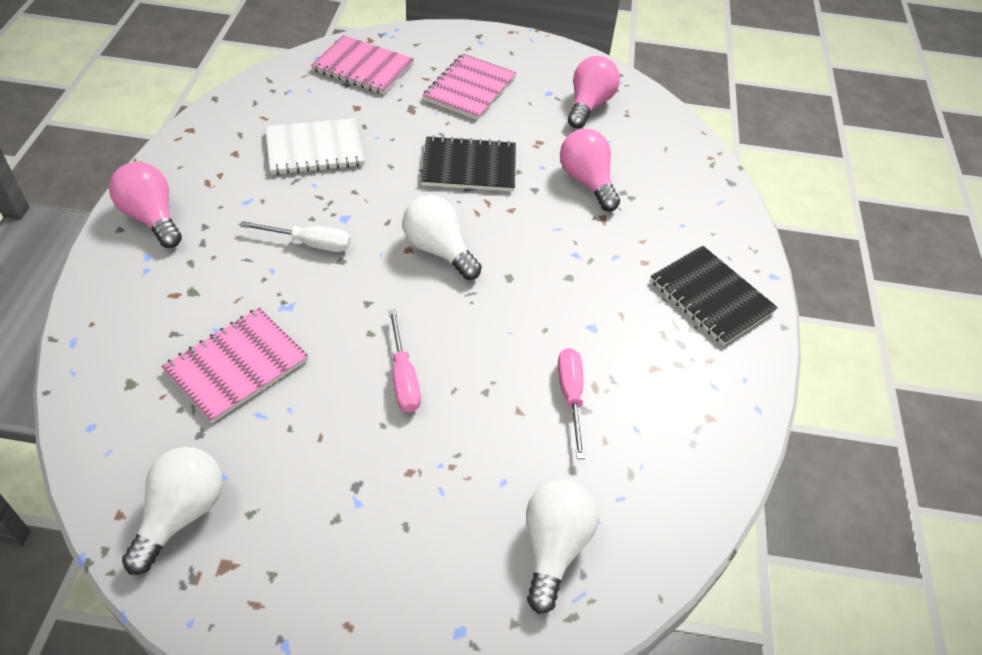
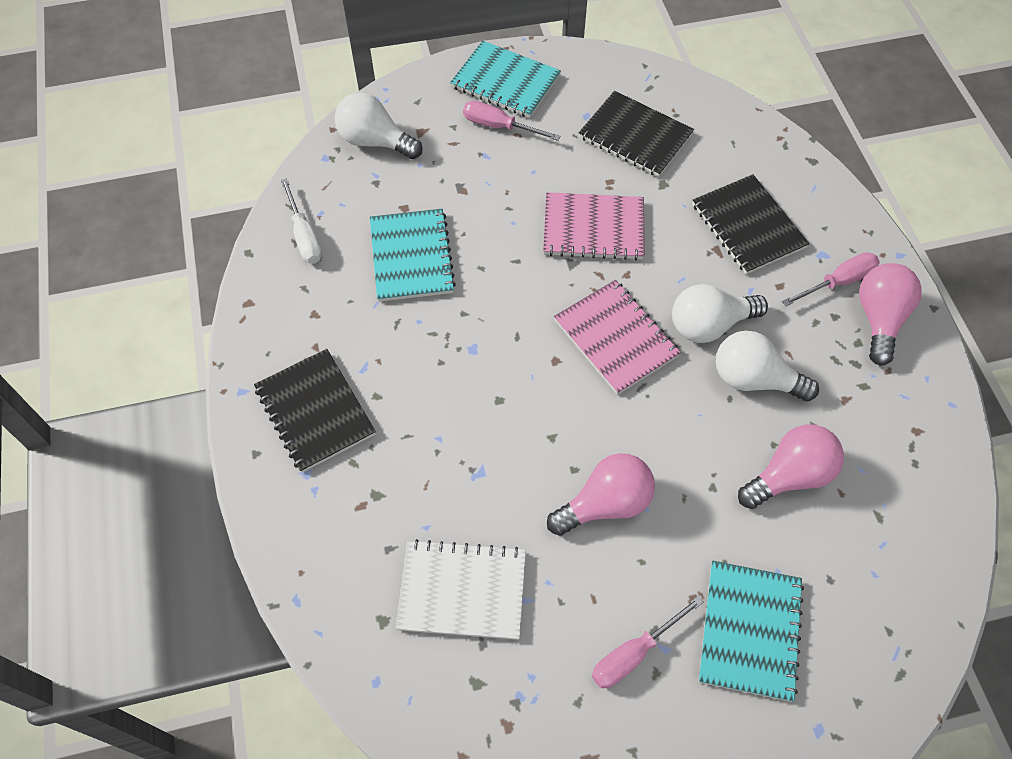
black notebook: [421,135,516,192] [650,245,778,345] = 2 -> [254,349,376,473] [579,91,694,177] [692,174,809,274] = 3
pink notebook: [161,308,308,424] [311,35,414,94] [423,54,517,120] = 3 -> [543,192,645,260] [554,280,681,395] = 2
pink screwdriver: [388,309,421,412] [558,348,585,459] = 2 -> [463,101,560,141] [592,596,703,688] [782,252,880,306] = 3
turquoise notebook: none = 0 -> [370,209,456,302] [450,41,561,118] [698,561,804,702] = 3

